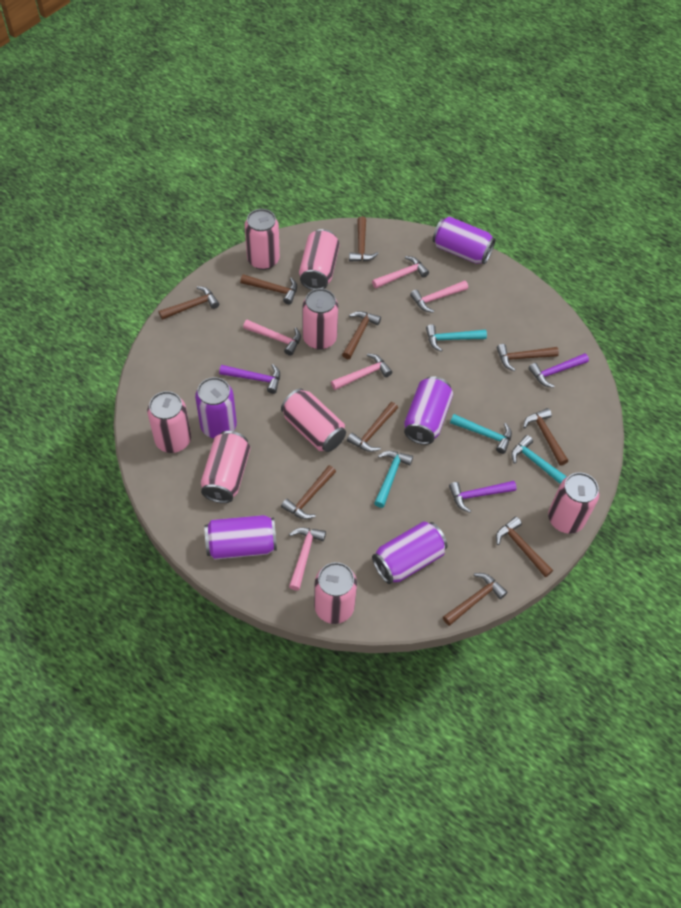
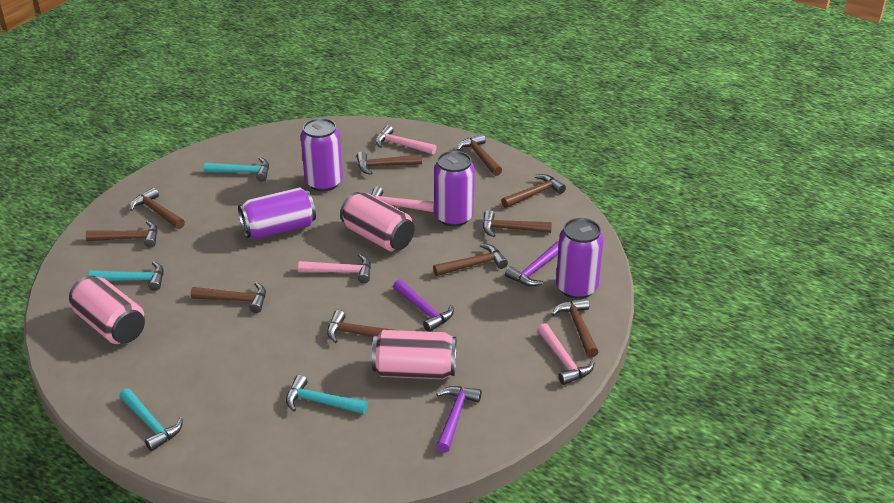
pink can: [147,391,191,453] [201,431,250,503] [245,209,280,270] [281,388,346,452] [299,229,340,290] [303,288,338,350] [314,562,357,624] [548,472,599,534] = 8 -> [69,275,145,344] [340,192,415,252] [372,330,456,379] = 3
pink hammer: [243,320,301,356] [289,528,326,591] [331,353,392,390] [372,256,429,289] [410,280,468,313] = 5 -> [298,254,371,283] [371,186,434,212] [375,125,437,155] [537,323,595,385] = 4
purple can: [195,377,237,438] [205,515,277,560] [372,521,447,584] [404,376,453,445] [433,216,496,264] = 5 -> [238,187,316,239] [301,118,343,192] [434,151,475,227] [556,218,604,299] = 4

